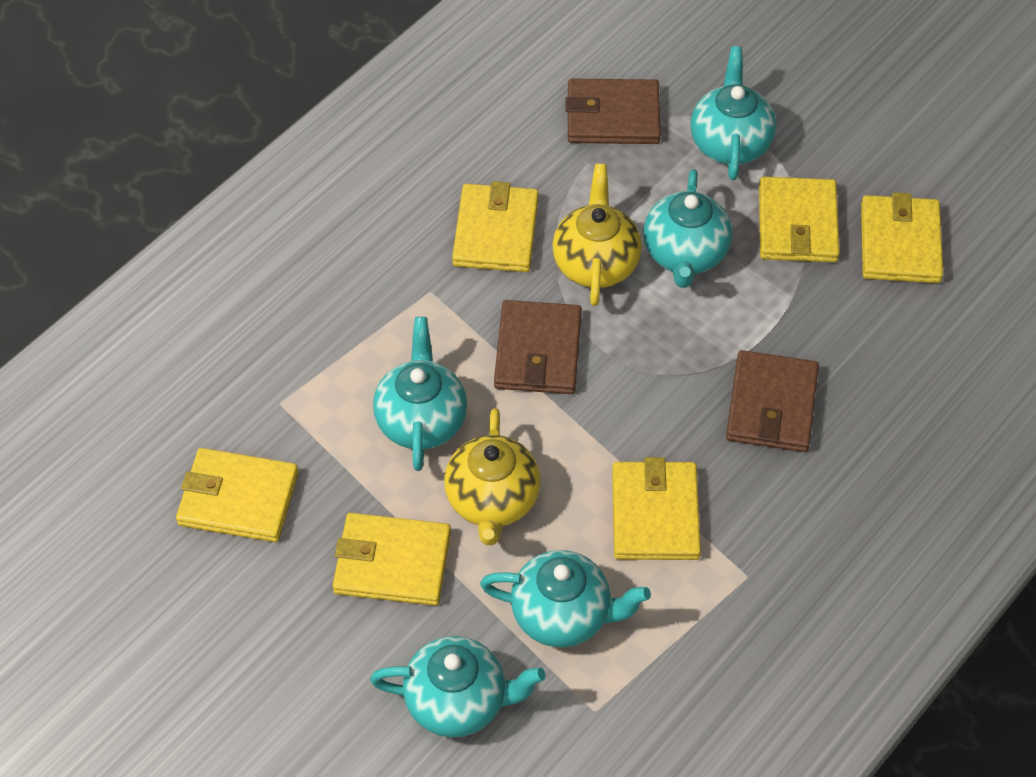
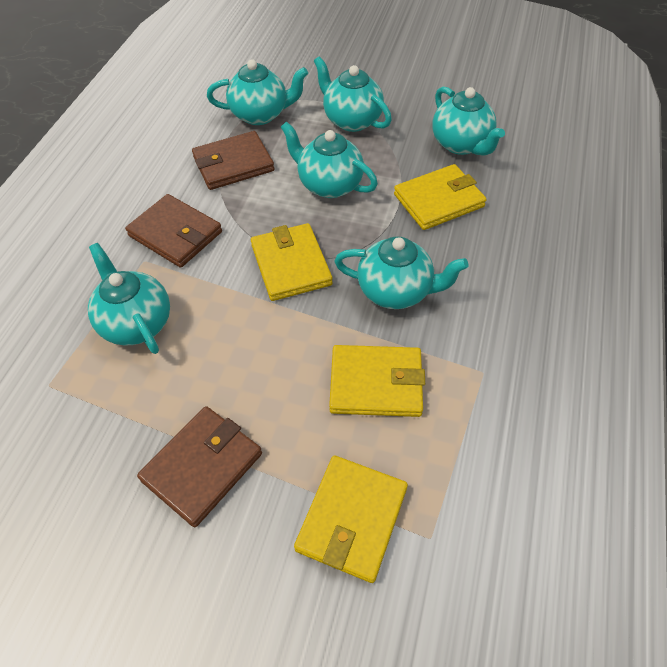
turquoise teapot: [370,636,545,738] [373,317,467,471] [480,550,651,648] [644,169,732,288] [691,46,776,180] = 5 -> [88,243,170,354] [207,59,308,125] [281,121,378,198] [314,56,392,132] [334,237,468,309] [433,86,505,155] = 6
yellow teapot: [444,408,541,545] [552,164,642,306] = 2 -> none = 0
yellow wallet: [176,448,299,542] [333,513,451,606] [452,181,539,272] [612,457,701,560] [759,177,840,262] [861,192,943,283] = 6 -> [251,223,333,301] [294,455,408,583] [329,345,425,417] [394,164,487,230] = 4

